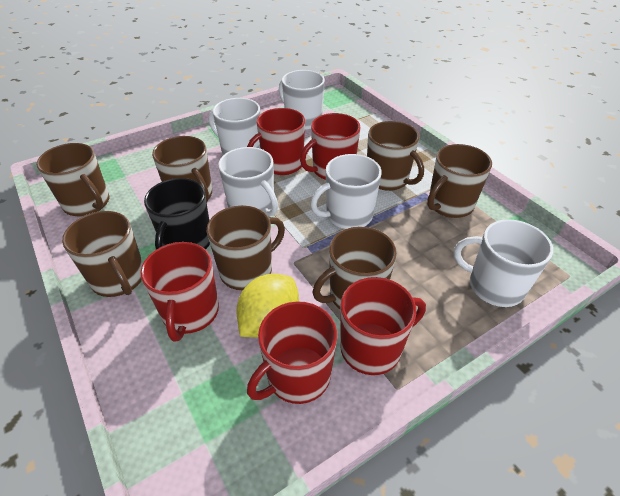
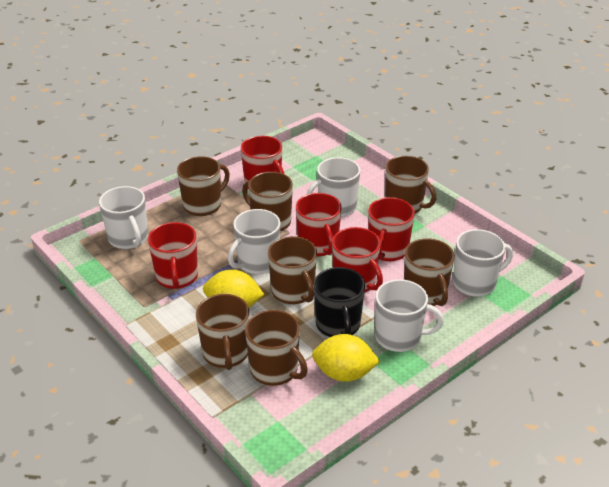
yellow lemon: [236,274,299,338] = 1 -> [203,270,264,308] [312,334,380,382] = 2

